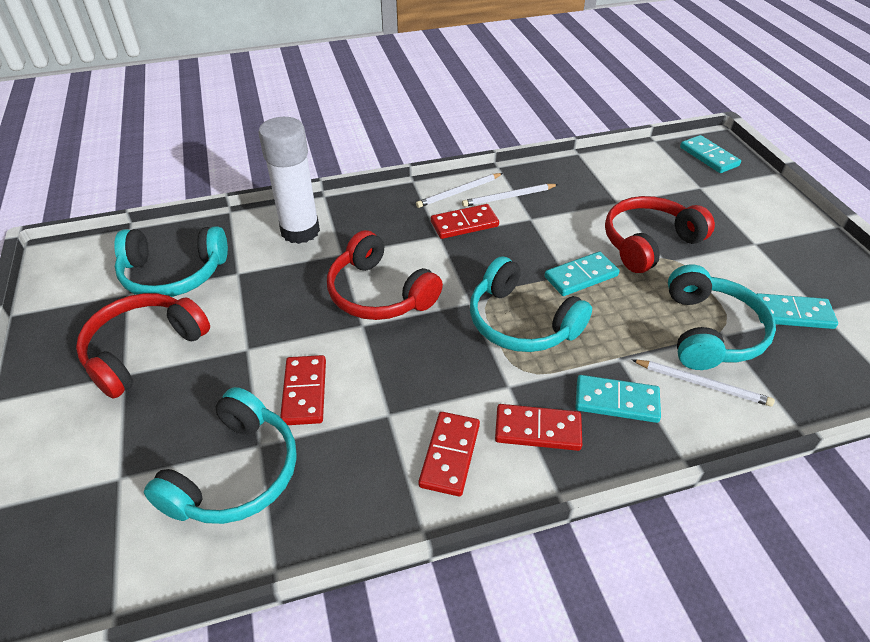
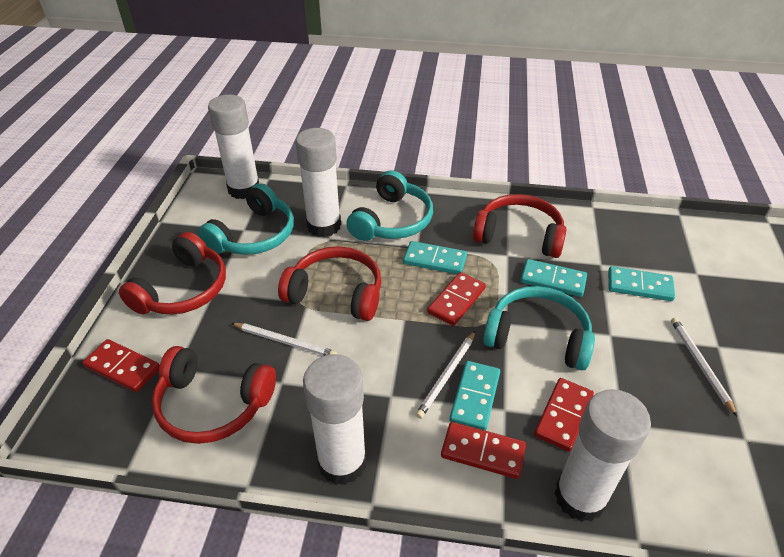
red headphones: [76,293,210,399] [327,230,443,320] [605,196,715,273] = 3 -> [119,232,226,315] [152,346,276,444] [278,246,381,321] [473,194,566,258] = 4
turquoise headphones: [114,227,228,297] [144,387,297,524] [470,256,592,352] [668,265,776,370] = 4 -> [198,183,294,255] [346,170,433,241] [483,286,595,370] = 3
white glue stick: [259,117,320,244] = 1 -> [208,95,259,199] [296,128,341,237] [303,354,366,485] [554,389,651,522] = 4

